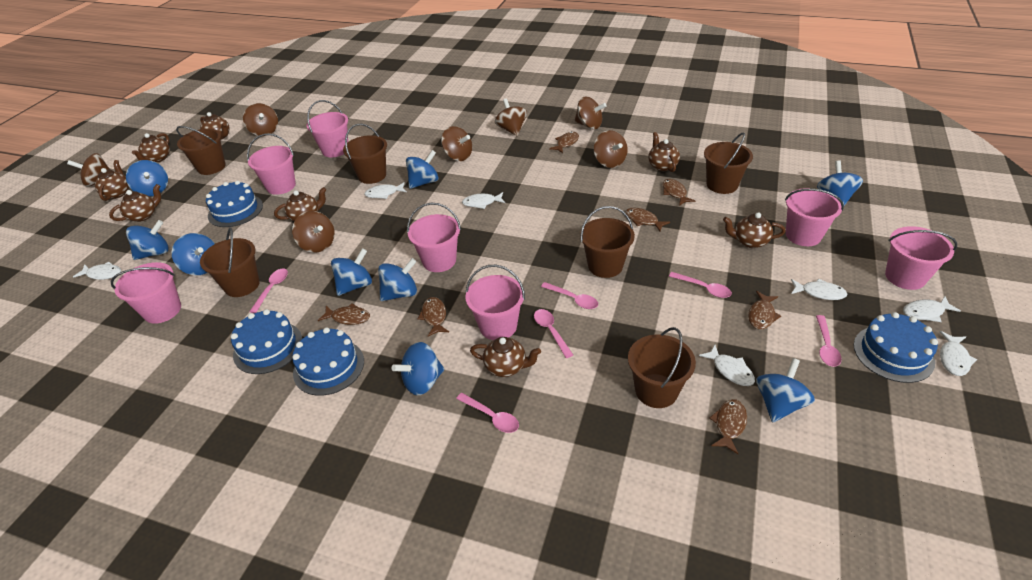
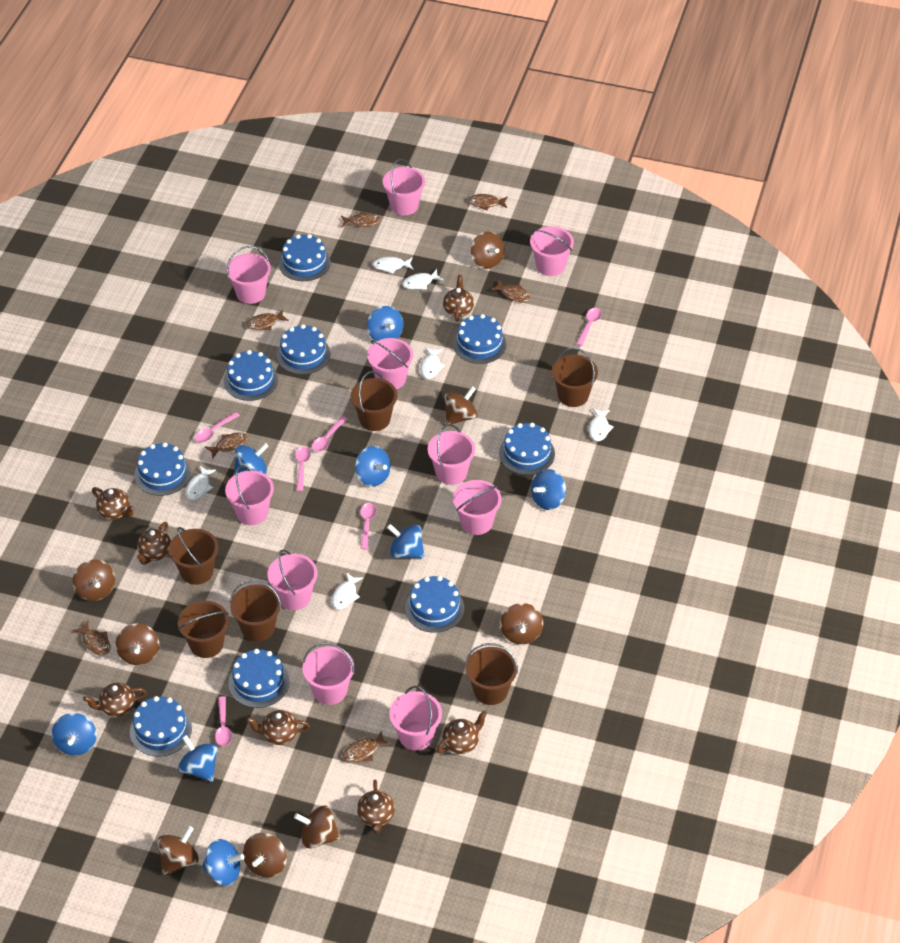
blue cake: [206,181,263,227] [231,309,302,374] [292,327,364,396] [854,312,938,383] = 4 -> [130,696,192,757] [134,442,191,496] [224,350,278,401] [228,649,290,708] [277,324,330,374] [279,234,331,281] [405,576,464,633] [453,314,507,364] [499,423,555,475] = 9
blue spinning top: [126,160,168,196] [126,220,169,260] [172,233,215,275] [331,248,372,296] [378,258,417,301] [392,342,444,396] [406,150,438,189] [756,358,815,423] [817,160,863,206] = 9 -> [52,713,97,756] [178,735,218,782] [202,839,245,886] [234,443,268,475] [355,446,391,487] [367,306,403,341] [387,524,425,558] [531,469,566,510] = 8
brown spinning top: [67,153,110,187] [243,103,278,136] [292,211,335,253] [441,126,472,161] [495,99,527,136] [574,97,607,129] [594,130,628,168] = 7 -> [73,559,115,601] [115,624,159,665] [157,826,199,875] [243,833,287,877] [294,806,340,848] [444,386,477,425] [471,232,504,269] [500,603,543,644] = 8
brown teapot: [95,160,129,201] [109,184,161,222] [132,133,170,163] [200,112,230,140] [274,187,326,221] [470,337,541,377] [648,132,680,172] [723,212,786,248] = 8 -> [83,683,147,717] [92,487,135,520] [137,522,171,565] [246,710,310,745] [357,780,395,834] [436,711,487,754] [443,275,474,322] = 7
pink bucket: [111,262,181,324] [247,134,296,195] [307,100,348,157] [407,203,461,272] [466,265,525,340] [785,188,844,246] [885,226,957,290] = 7 -> [225,465,274,525] [226,246,271,304] [267,549,318,610] [303,643,354,705] [367,338,413,389] [383,159,425,215] [389,686,442,751] [428,424,475,485] [453,480,502,535] [530,226,574,276] = 10
white fish: [73,262,121,280] [364,182,407,199] [462,192,505,209] [699,345,755,386] [791,278,847,300] [903,296,961,322] [940,331,977,376] = 7 -> [186,466,216,500] [332,572,363,609] [372,257,413,274] [402,269,444,290] [420,348,445,379] [589,408,614,441] = 6

